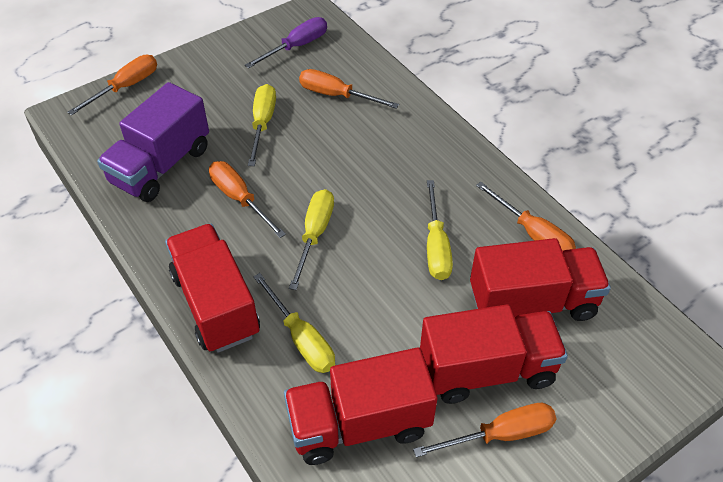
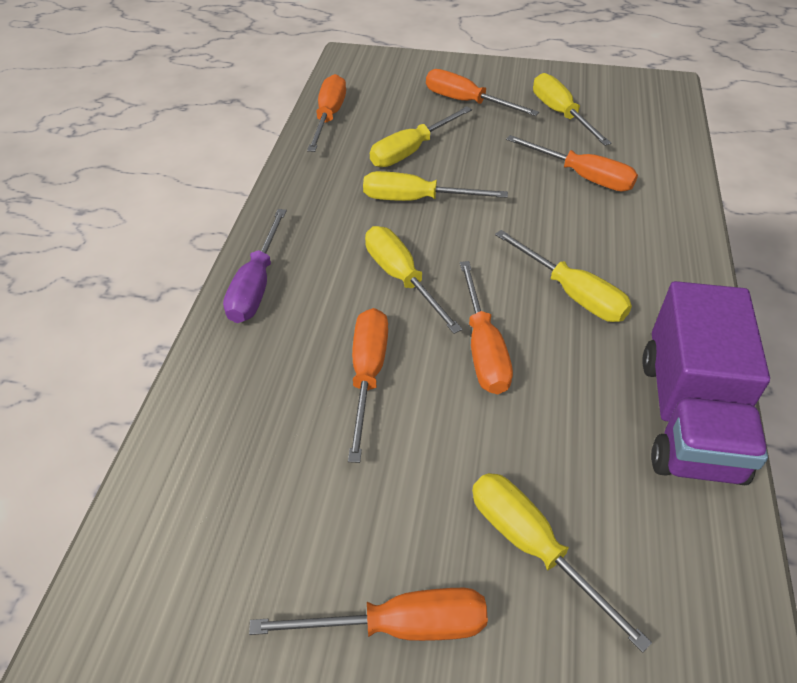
orange screwdriver: [67,55,157,116] [209,161,286,238] [299,69,399,109] [413,403,556,457] [476,182,576,251] = 5 -> [249,588,488,641] [307,74,346,152] [348,308,388,463] [426,69,539,116] [460,261,513,394] [506,135,638,192] = 6
red truck: [165,224,260,353] [284,347,437,465] [420,304,568,404] [470,238,611,321] = 4 -> none = 0
yellow screwdriver: [248,84,276,166] [253,273,335,373] [289,189,334,290] [427,180,453,280] = 4 -> [363,171,508,201] [365,226,463,334] [370,106,472,167] [472,473,652,653] [495,230,632,322] [533,73,611,146] = 6

